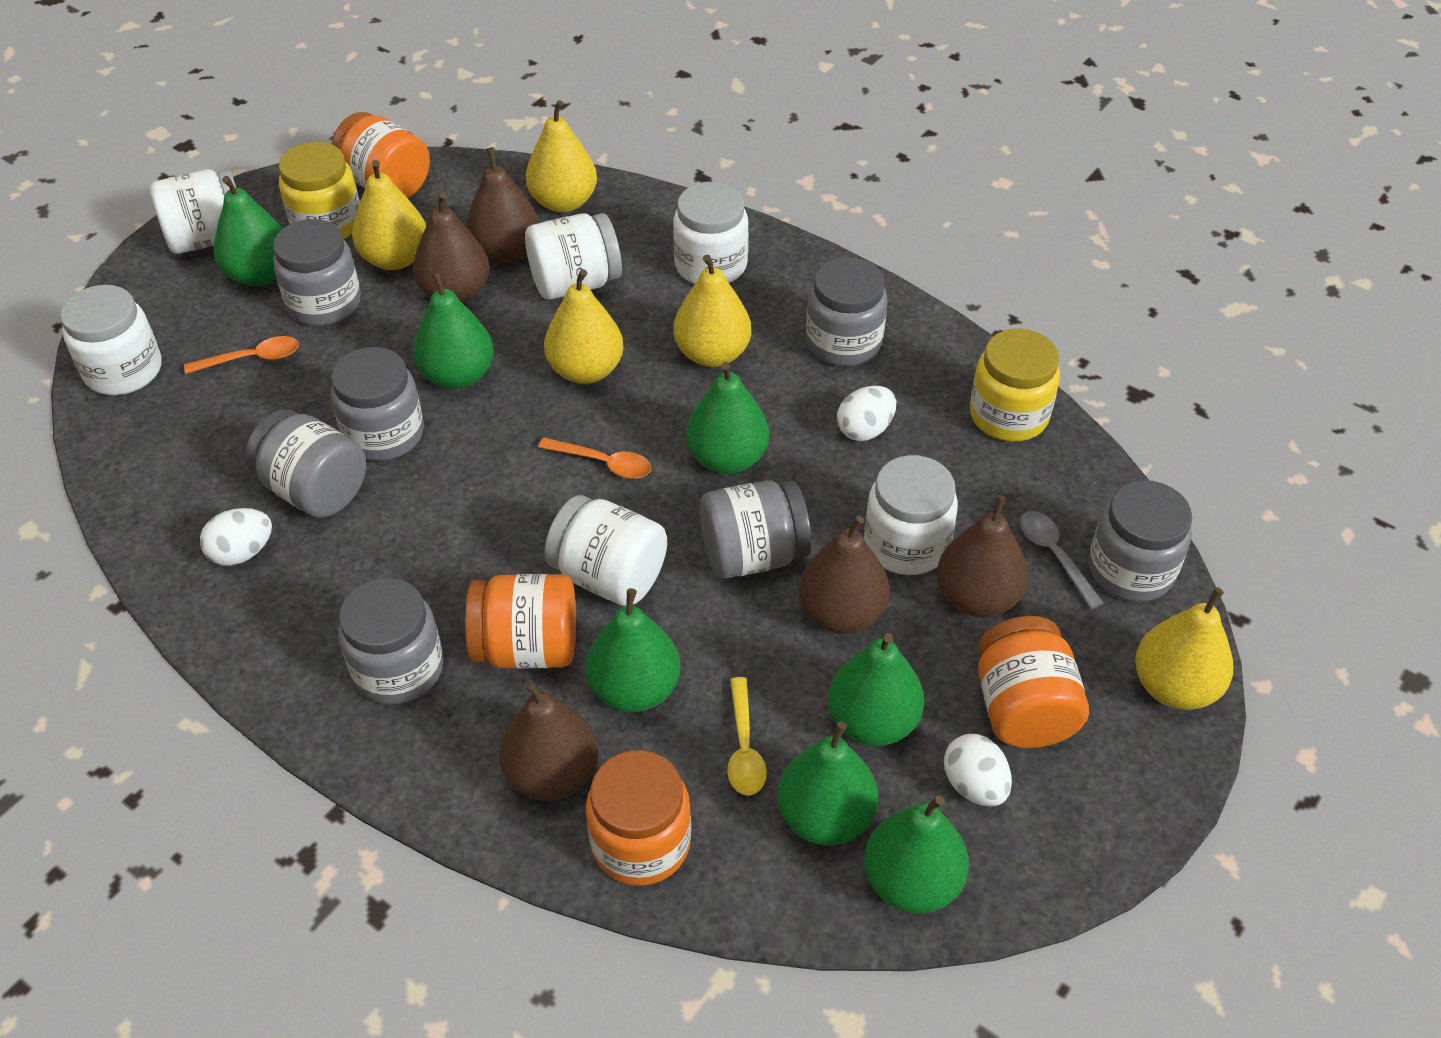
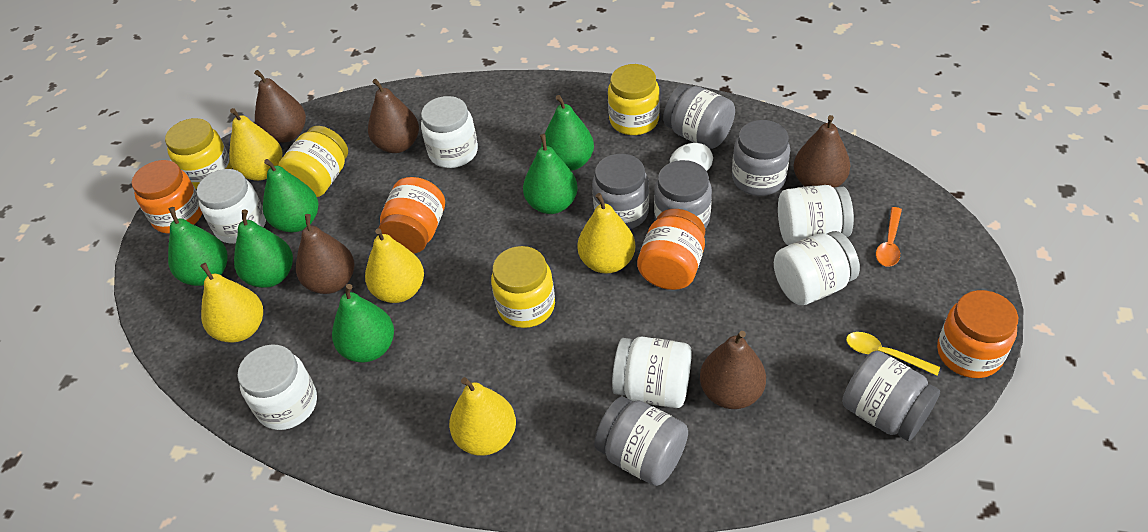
green pear: [213,176,283,286] [413,271,494,389] [586,588,681,712] [686,362,769,474] [777,722,878,846] [828,633,925,746] [864,795,969,914] = 7 -> [168,207,228,286] [234,209,293,288] [263,159,318,232] [332,284,394,363] [523,134,578,214] [541,95,594,171] = 6
grey jar: [245,409,366,518] [273,219,361,326] [331,347,424,461] [338,578,444,704] [700,480,812,579] [806,257,887,366] [1089,480,1192,602] = 7 -> [592,154,649,229] [594,396,688,486] [654,160,712,229] [663,84,735,149] [732,120,790,196] [842,351,940,441] = 6
grey spoon: [1020,511,1104,609] = 1 -> none = 0
orange spoon: [184,336,299,374] [538,437,652,479] = 2 -> [876,207,902,267] = 1
white egg: [200,508,272,566] [837,386,896,441] [944,734,1012,807] = 3 -> [670,143,713,171] = 1
yellow jar: [278,142,360,239] [970,329,1060,442] = 2 -> [165,118,232,189] [278,126,348,197] [491,246,555,328] [608,64,660,135] = 4

